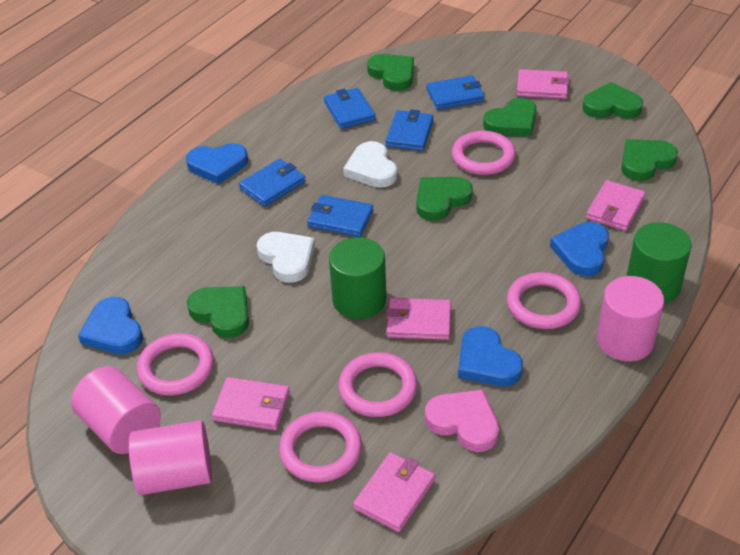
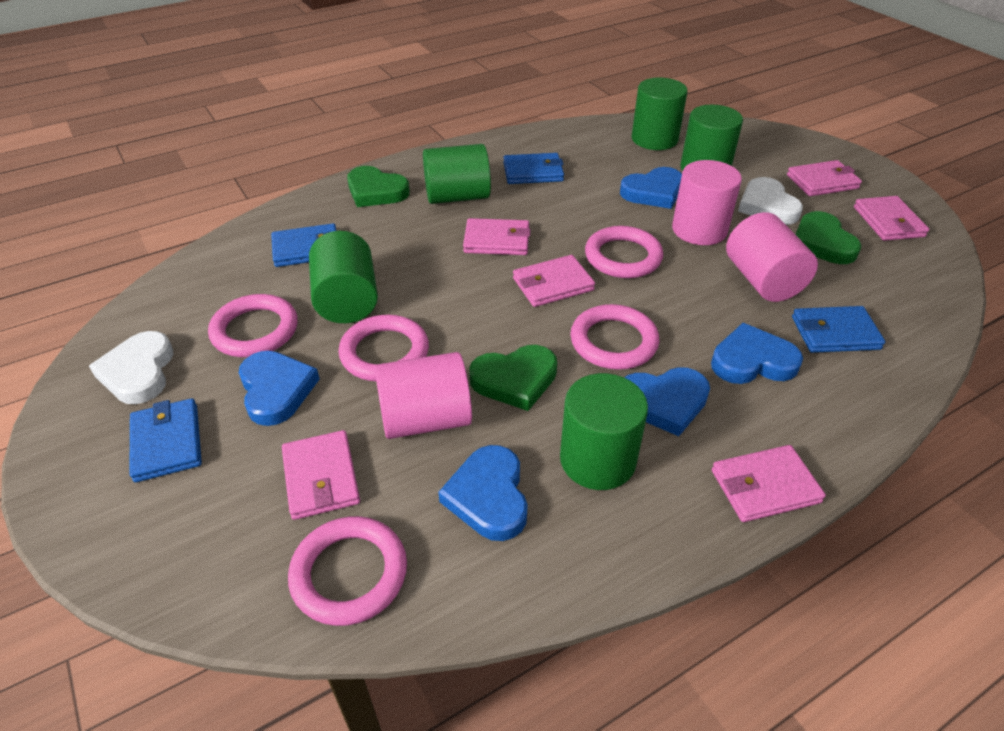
blue heart: [78,297,143,354] [186,143,248,184] [458,326,523,386] [550,222,609,276] = 4 -> [239,351,320,426] [438,445,528,541] [620,167,682,209] [624,367,710,436] [711,323,803,384] = 5
blue wallet: [239,159,306,207] [307,195,373,237] [324,88,376,129] [385,109,434,151] [426,75,484,110] = 5 -> [129,398,202,482] [271,223,337,267] [503,153,564,184] [792,306,885,353] = 4
green cylinder: [329,237,386,319] [627,222,692,304] = 2 -> [309,231,378,323] [423,144,491,204] [560,373,648,490] [631,78,688,150] [680,105,743,171] = 5
green heart: [187,286,249,338] [367,54,414,91] [416,177,473,221] [483,98,537,137] [582,82,643,119] [621,139,678,181] = 6 -> [347,166,410,207] [469,345,557,411] [795,211,861,264] = 3
pink heart: [425,390,499,452] = 1 -> none = 0
pink wallet: [212,377,290,430] [353,452,435,532] [386,298,451,340] [517,69,570,99] [586,180,646,231] = 5 -> [282,430,360,520] [463,218,531,255] [513,255,595,307] [712,445,826,522] [787,160,862,196] [854,196,929,241] = 6

